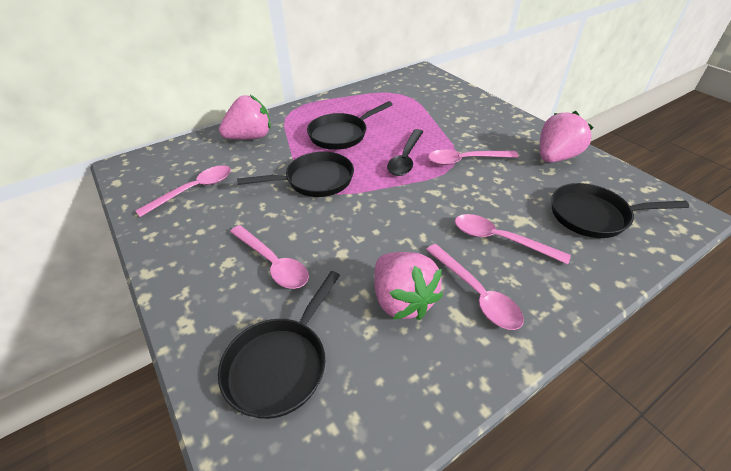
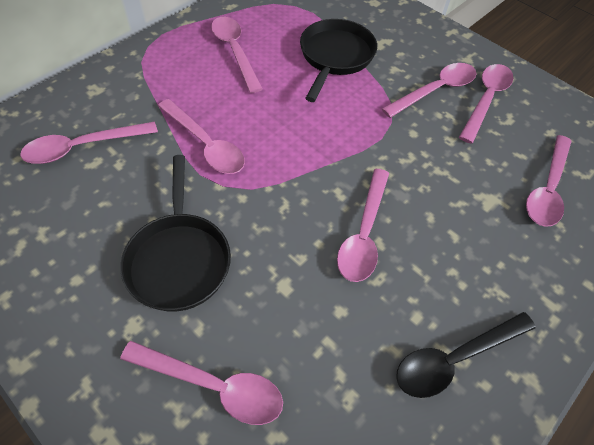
black pan: [218,271,340,419] [237,151,354,197] [307,101,393,150] [551,183,689,238] = 4 -> [121,155,231,311] [300,19,377,102] = 2
pink spoon: [135,165,231,217] [230,225,309,289] [426,244,524,330] [428,149,519,165] [455,214,571,264] = 5 -> [20,121,158,164] [120,341,283,425] [158,99,245,174] [211,17,263,93] [337,169,389,282] [382,63,477,118] [459,64,513,144] [526,135,572,227] = 8
pink strawberry: [219,95,271,140] [374,252,443,320] [540,111,594,163] = 3 -> none = 0

